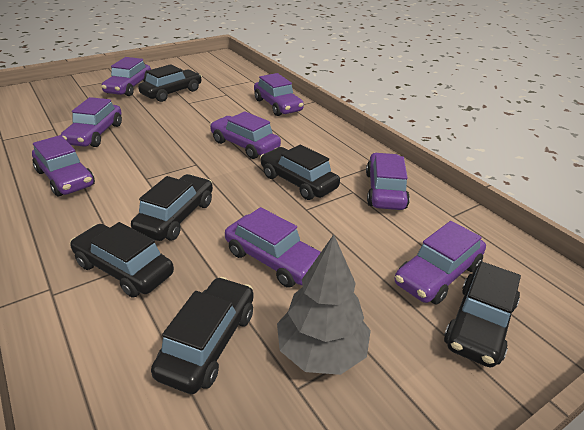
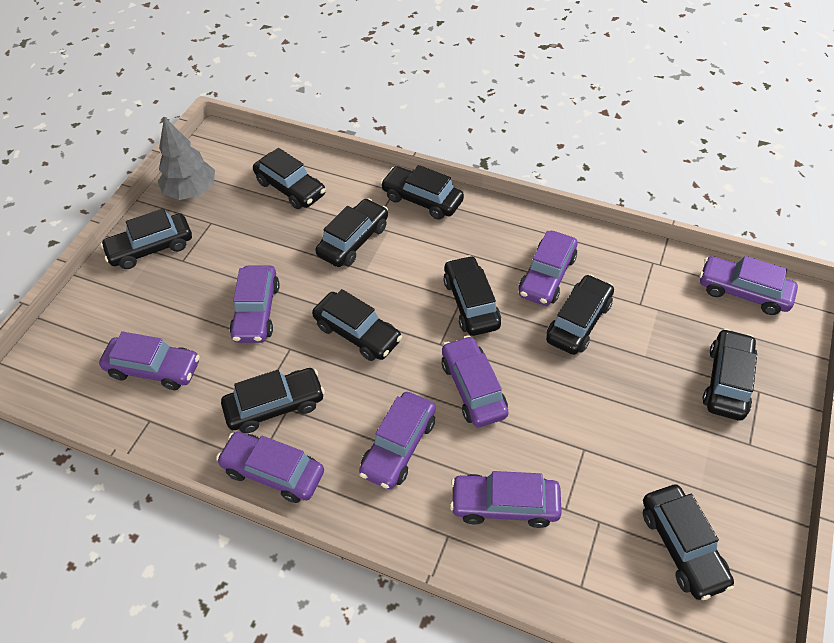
black car: [70,222,174,297] [131,174,213,241] [138,64,202,102] [151,277,254,394] [260,144,340,200] [444,261,521,367] = 6 -> [100,208,192,269] [221,368,325,433] [253,148,326,209] [312,289,402,361] [315,198,388,267] [380,165,464,220] [443,255,501,336] [546,274,614,355] [643,484,734,600] [703,329,757,420] = 10

